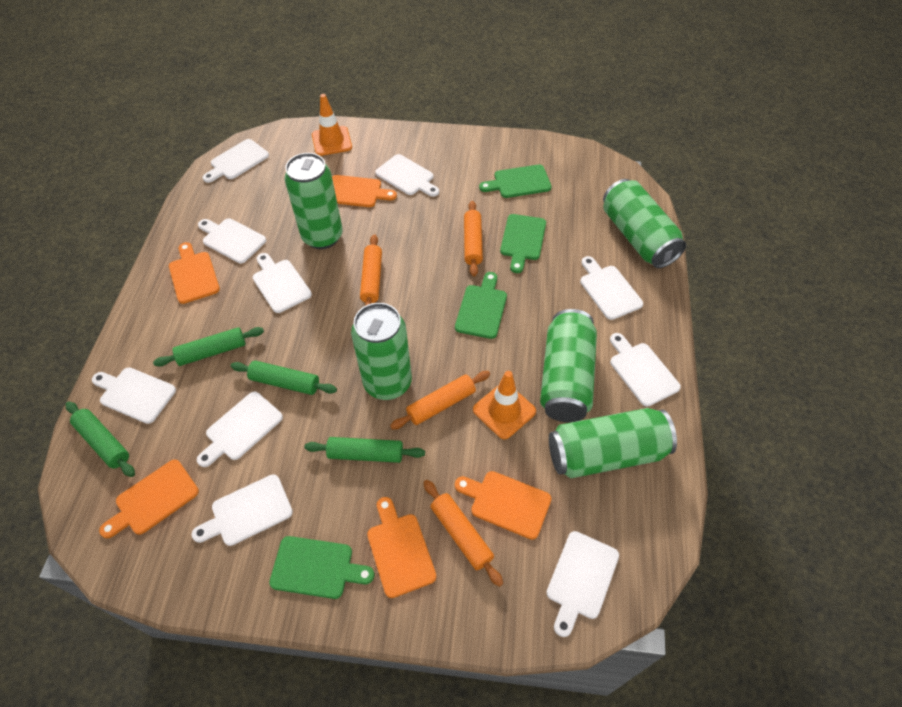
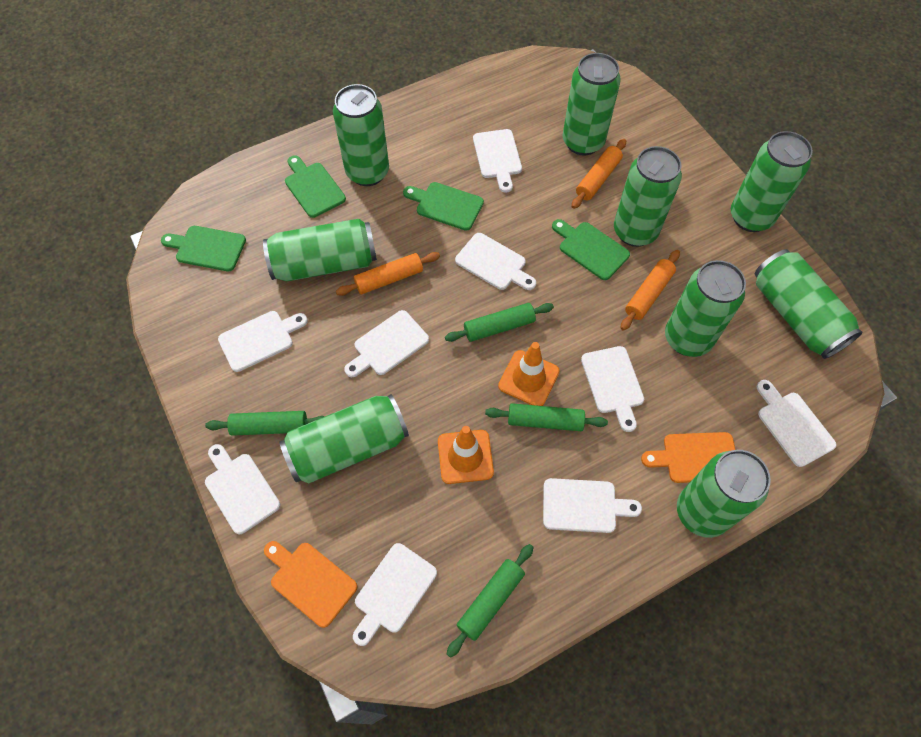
green can: [284,153,343,249] [351,303,412,400] [540,309,597,422] [549,408,677,478] [603,179,686,268] = 5 -> [263,219,377,281] [279,394,409,483] [333,84,389,186] [562,53,621,156] [614,146,682,247] [665,260,746,357] [677,450,771,538] [731,131,813,232] [755,249,863,359] = 9
orange cutting board: [99,459,199,538] [169,242,220,304] [332,175,397,207] [367,497,436,598] [455,471,552,540] = 5 -> [264,541,357,628] [641,432,735,483] = 2
orange rolling pin: [360,235,382,306] [390,371,490,430] [423,480,503,587] [464,201,483,276] = 4 -> [336,252,440,296] [572,139,626,209] [621,250,680,331] = 3
white cutting board: [92,367,176,424] [192,474,293,546] [197,392,283,467] [198,218,266,263] [203,139,269,183] [252,253,312,313] [375,154,439,197] [546,531,619,637] [580,256,643,320] [610,333,681,407] = 10 -> [205,444,280,534] [218,311,308,372] [344,310,429,377] [353,543,437,646] [455,233,536,290] [473,129,522,193] [543,478,642,533] [581,346,644,432] [757,380,837,467] = 9

